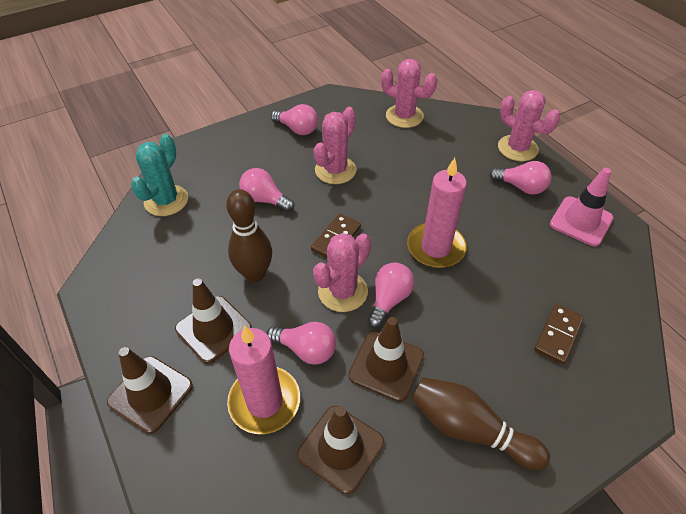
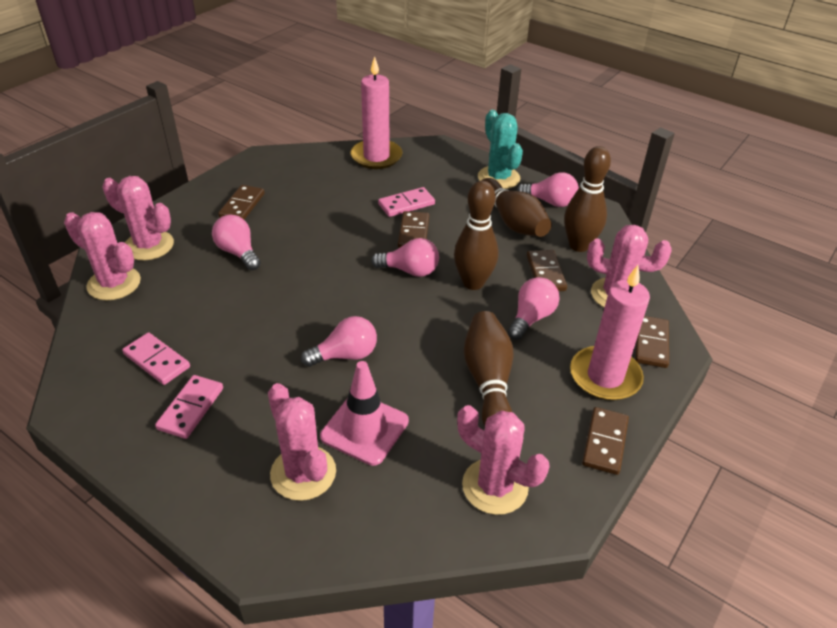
brown bowling pin: [226,189,272,282] [411,377,550,470] = 2 -> [454,181,498,290] [464,311,514,426] [481,178,552,237] [564,146,611,252] = 4
brown domino: [311,214,361,258] [534,304,584,364] = 2 -> [218,185,265,220] [398,211,429,248] [527,250,567,291] [582,407,629,475] [635,316,669,368] = 5
brown traffic cone: [107,347,193,434] [175,279,252,364] [297,406,384,494] [348,317,424,402] = 4 -> none = 0
pink cactus: [313,107,356,184] [313,233,371,312] [381,59,437,128] [498,90,560,161] = 4 -> [64,212,141,300] [102,176,174,260] [268,383,336,501] [457,405,550,515] [587,225,672,308] = 5
pink domino: none = 0 -> [122,332,190,385] [155,375,223,439] [378,187,435,217] = 3

